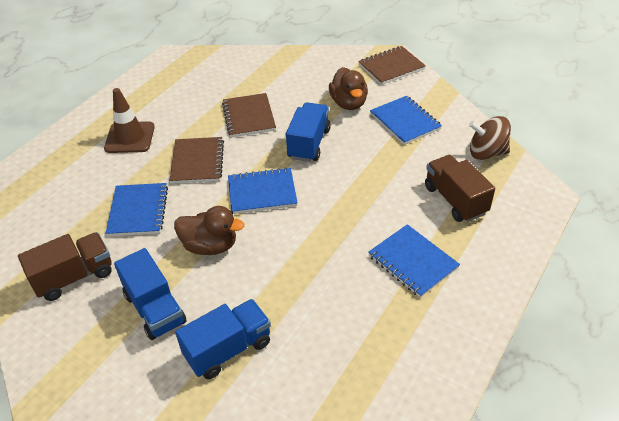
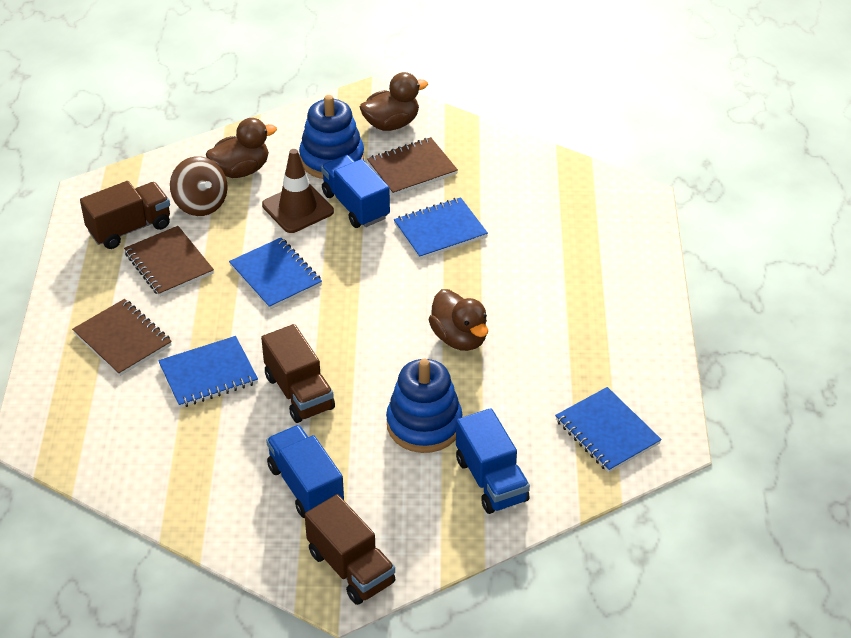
blue stacking toy: none = 0 -> [299,95,364,179] [386,359,463,453] = 2
brown duck: [174,206,244,255] [329,67,368,110] = 2 -> [206,118,277,178] [360,72,428,131] [428,289,488,351] = 3
brown truck: [18,232,112,301] [425,155,495,222] = 2 -> [80,181,170,249] [261,324,335,423] [305,494,395,605] = 3

